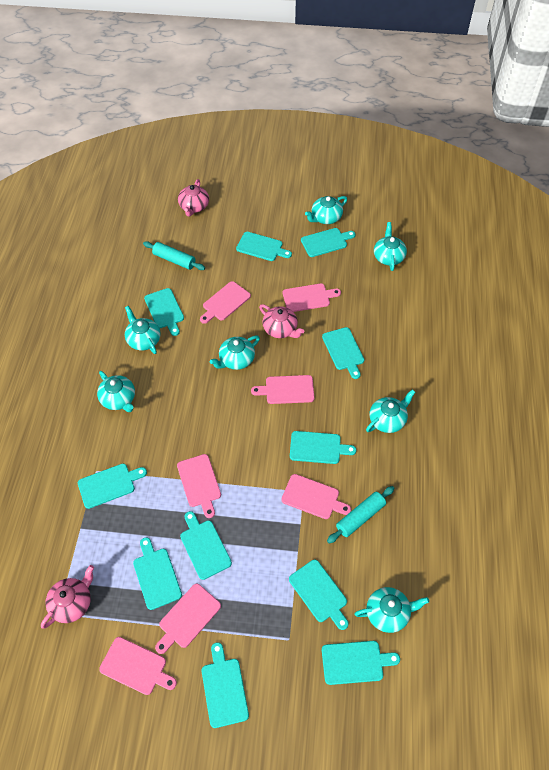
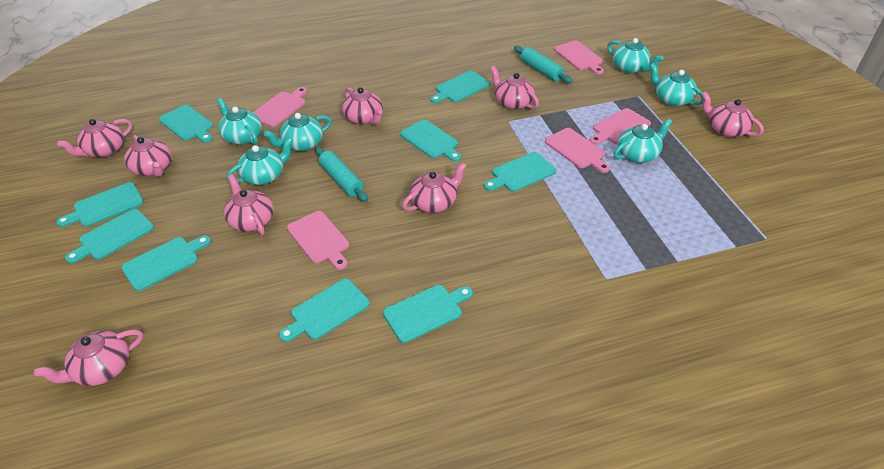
pink cutting board: [99,637,177,695] [155,584,221,654] [177,454,221,518] [200,281,251,324] [251,375,314,404] [281,474,351,519] [283,283,341,312] = 7 -> [253,87,307,127] [287,211,349,270] [545,128,610,173] [554,41,604,75] [590,108,651,145] = 5
pink teapot: [41,565,94,629] [178,179,209,216] [259,304,304,338] = 3 -> [34,330,143,386] [57,119,132,157] [124,135,171,177] [224,174,274,235] [342,87,383,125] [402,162,466,213] [490,66,539,110] [701,91,764,137] = 8
turquoise cutting board: [78,464,147,509] [133,537,182,610] [144,288,184,336] [180,511,232,580] [202,642,249,728] [236,232,292,261] [289,559,349,630] [290,431,356,464] [301,228,356,257] [322,327,364,379] [322,641,400,685] = 11 -> [56,182,143,227] [65,209,154,263] [121,235,211,291] [159,105,213,143] [279,279,370,342] [383,285,473,343] [400,120,461,161] [430,71,490,103] [484,152,556,192] = 9
turquoise teapot: [97,371,135,412] [125,306,161,354] [210,335,260,370] [305,196,347,224] [354,587,429,633] [366,389,415,433] [374,222,407,271] = 7 -> [217,98,262,145] [227,137,293,185] [263,113,332,151] [607,38,663,73] [614,119,672,163] [650,63,703,106] = 6

